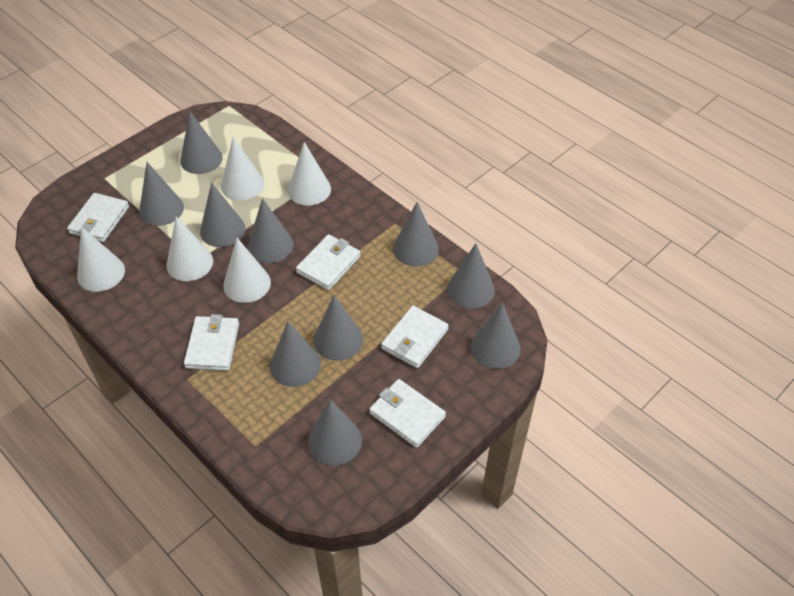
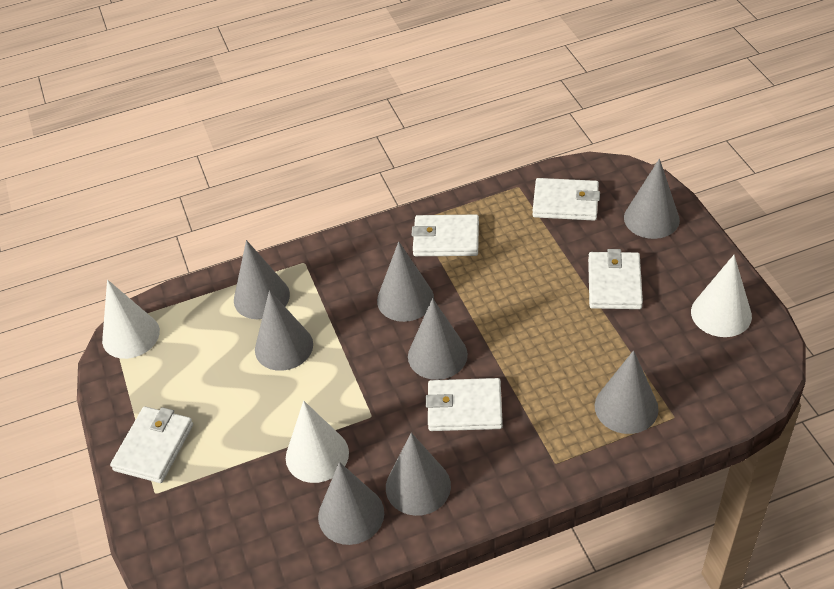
grey cone: [139,162,184,226] [180,111,223,174] [200,182,245,247] [248,198,294,263] [270,321,321,387] [308,400,362,466] [313,295,363,361] [393,202,439,267] [447,243,495,308] [470,303,521,369] = 10 -> [234,240,290,319] [255,290,313,371] [318,462,384,545] [377,241,434,322] [386,433,451,516] [408,298,468,380] [595,350,659,434] [624,159,680,239] = 8
white cone: [77,226,125,292] [166,216,213,281] [221,137,264,201] [223,238,271,303] [288,142,331,206] = 5 -> [102,280,160,359] [286,401,349,483] [691,255,752,337] = 3

